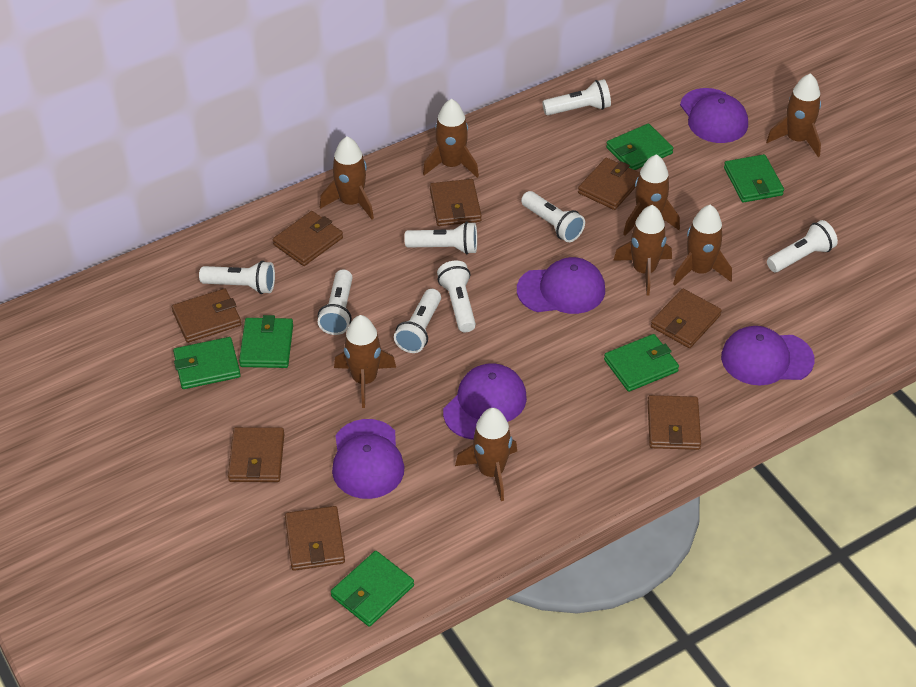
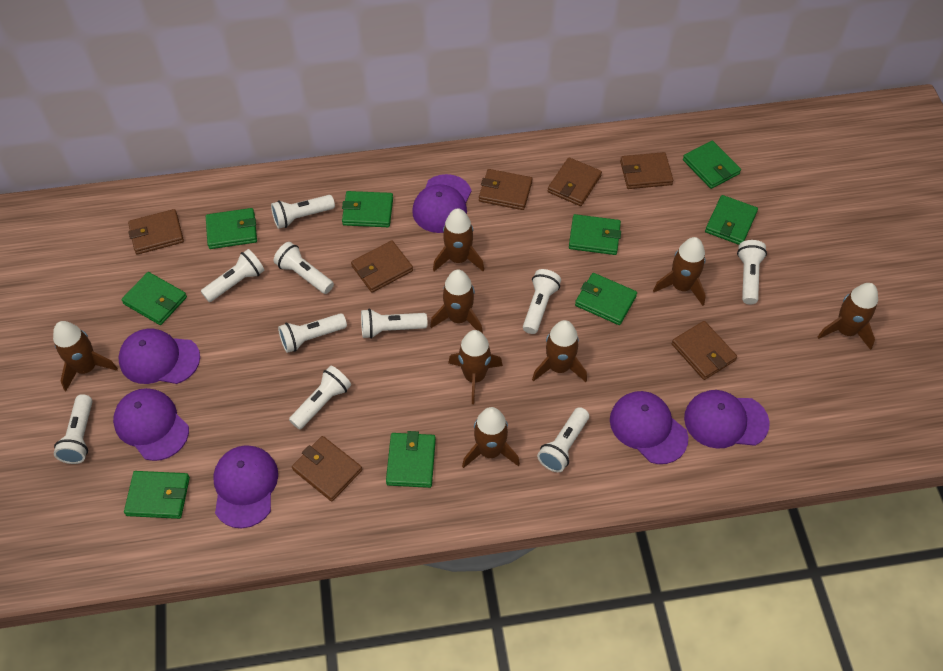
brown wallet: [172,289,241,343] [228,427,284,482] [273,211,343,266] [285,506,345,571] [430,179,482,226] [578,158,640,210] [648,395,701,450] [651,289,722,348] = 8 -> [128,209,184,254] [292,436,362,502] [351,241,413,293] [479,169,532,210] [548,157,602,206] [620,152,673,189] [672,321,737,380] = 7
green wallet: [173,337,241,389] [239,315,293,368] [331,551,414,627] [604,334,679,392] [606,124,673,170] [724,154,784,203] = 6 -> [121,272,187,325] [124,471,190,519] [206,208,257,249] [342,191,393,227] [386,431,436,488] [569,214,621,255] [575,273,637,325] [683,141,741,189] [705,195,758,245] = 9
purple cap: [332,419,404,499] [443,363,527,440] [517,257,605,314] [680,88,748,143] [721,326,815,385] = 5 -> [113,388,189,461] [118,329,200,384] [213,445,278,528] [412,174,471,233] [610,391,688,464] [684,390,770,449] = 6
white flashlight: [199,261,275,294] [318,270,353,335] [394,289,441,353] [404,222,477,254] [437,260,476,332] [521,191,585,242] [542,79,611,115] [767,220,838,272] = 8 -> [54,394,93,464] [201,249,265,302] [271,195,335,229] [274,242,334,294] [278,313,347,353] [289,366,351,430] [361,309,427,339] [523,269,561,334] [537,407,589,472] [737,240,767,304] = 10

